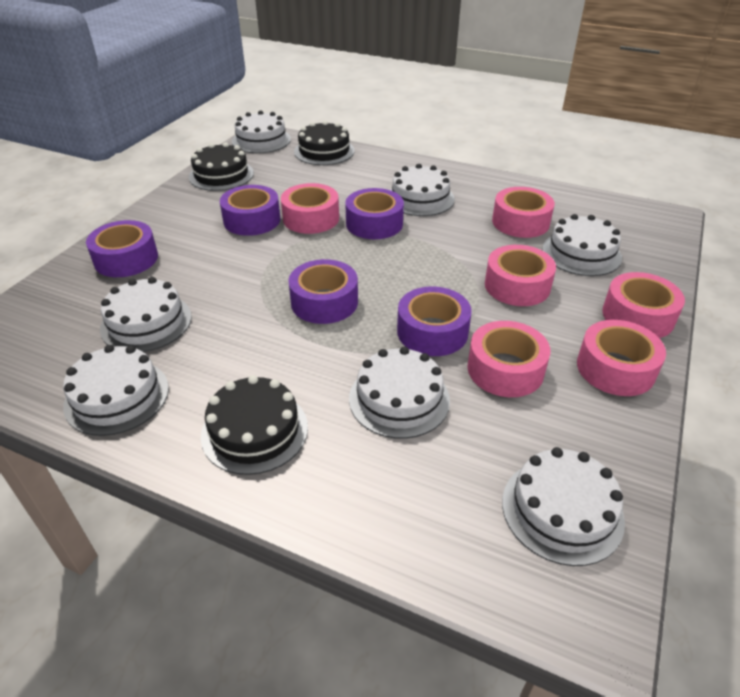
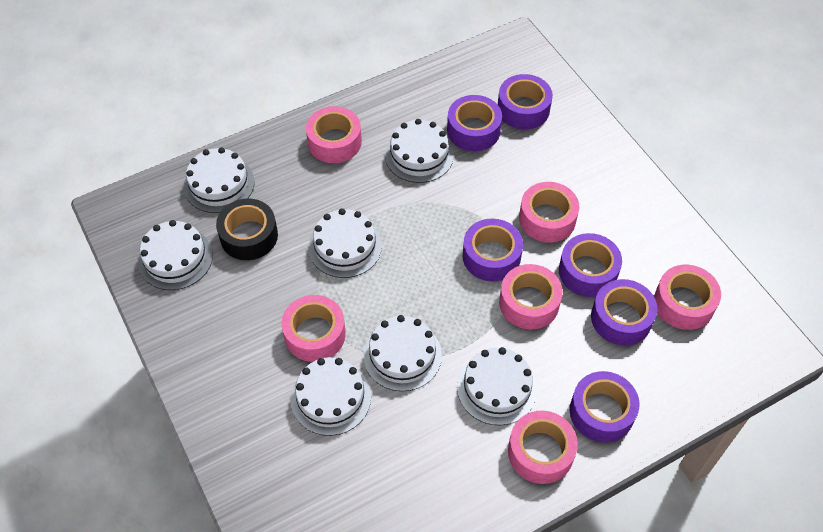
black cake: [189,142,254,191] [201,375,308,475] [294,121,354,165] = 3 -> none = 0
black tape: none = 0 -> [216,199,278,260] = 1
purple tape: [86,220,158,277] [220,185,281,236] [288,259,358,324] [345,188,404,239] [397,286,472,356] = 5 -> [447,95,502,151] [463,219,523,282] [498,74,553,129] [559,233,622,297] [570,371,640,443] [591,279,657,345] = 6

